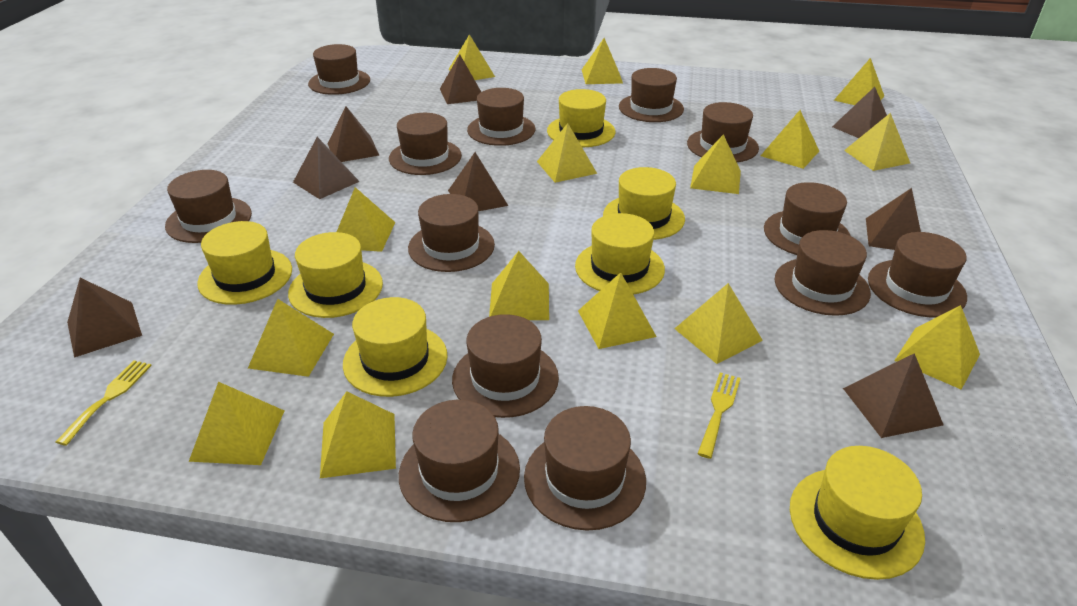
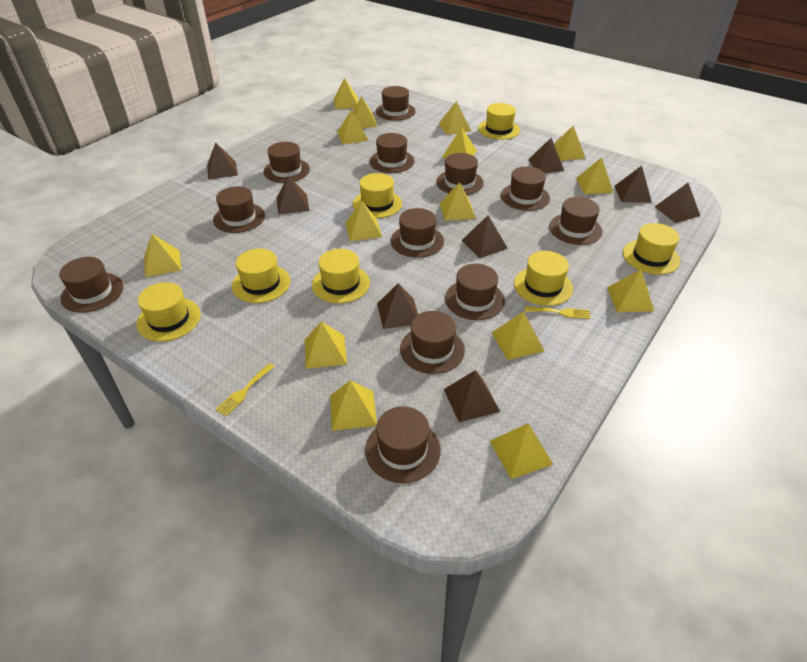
brown hat: [165,170,252,243] [308,44,370,95] [389,113,462,175] [399,400,520,522] [408,194,495,272] [452,314,559,418] [467,88,535,146] [524,406,646,530] [619,68,684,122] [687,102,759,162] [764,182,850,255] [775,230,871,316] [868,232,967,318] = 13 -> [59,257,123,313] [213,186,265,233] [263,142,310,183] [365,406,441,483] [369,133,415,173] [376,86,415,121] [391,208,444,258] [400,311,465,374] [436,153,484,195] [445,264,505,320] [501,166,550,211] [549,197,603,245] = 12

